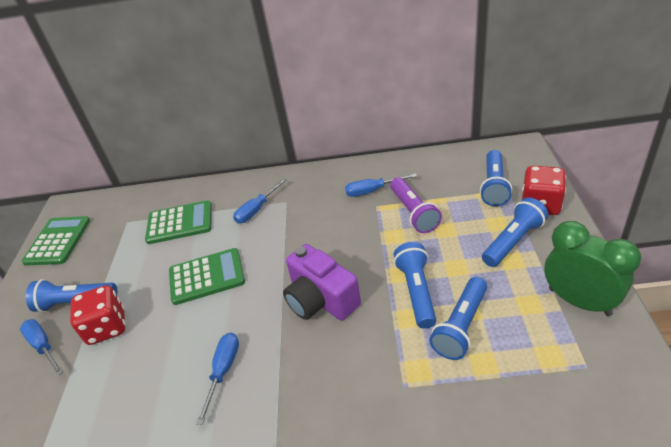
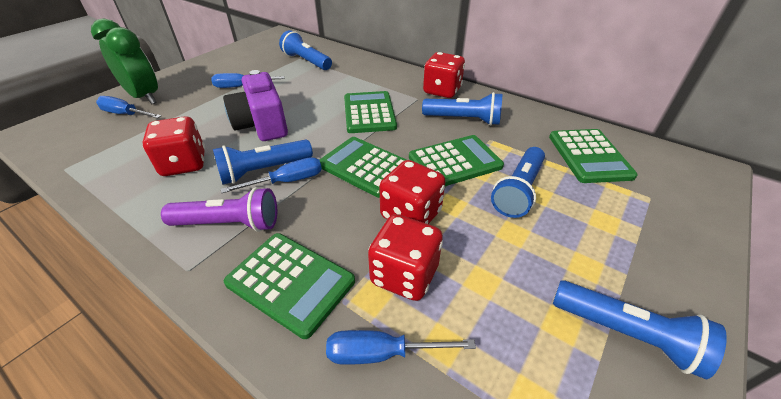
green calculator: [22,216,90,266] [145,200,212,244] [169,248,245,305] = 3 -> [223,233,355,339] [320,137,407,198] [344,91,397,133] [409,135,504,186] [549,129,638,183] = 5
red dice: [70,285,126,345] [522,166,566,215] = 2 -> [142,116,205,176] [368,214,443,301] [379,160,446,224] [423,52,465,98] = 4

